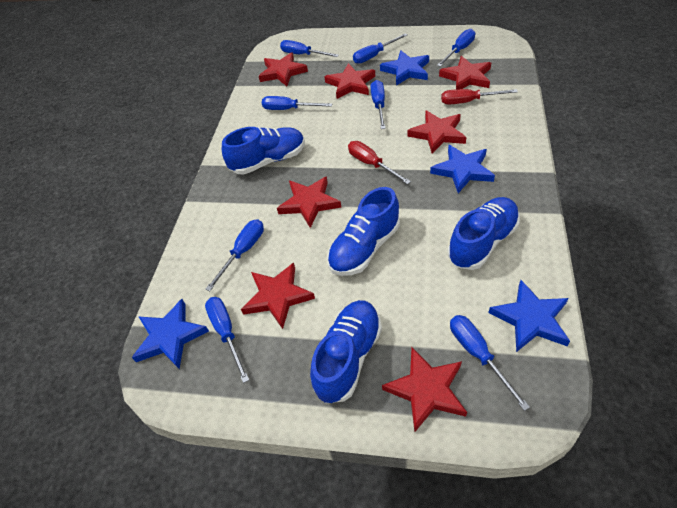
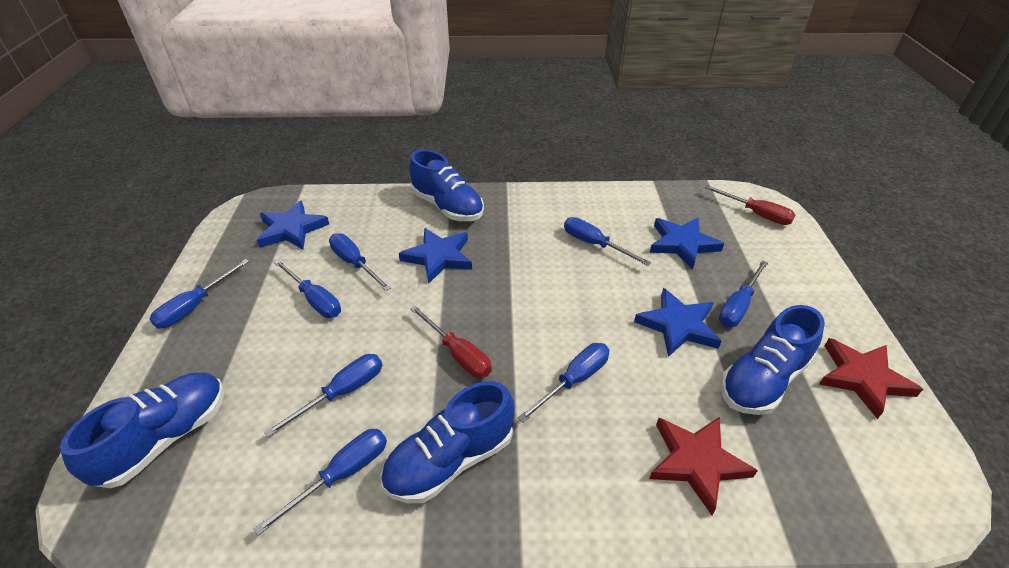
red star: [241,263,315,329] [259,52,308,86] [277,176,341,228] [324,63,375,99] [382,348,467,432] [407,110,467,154] [439,56,491,89] = 7 -> [649,417,758,515] [819,338,923,419] = 2

